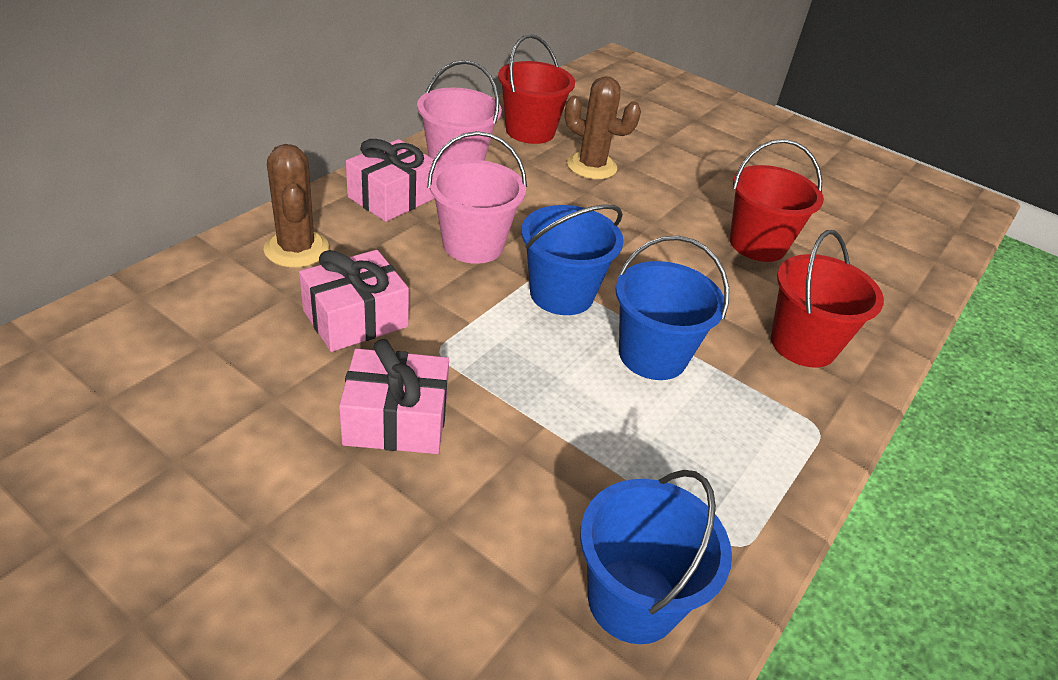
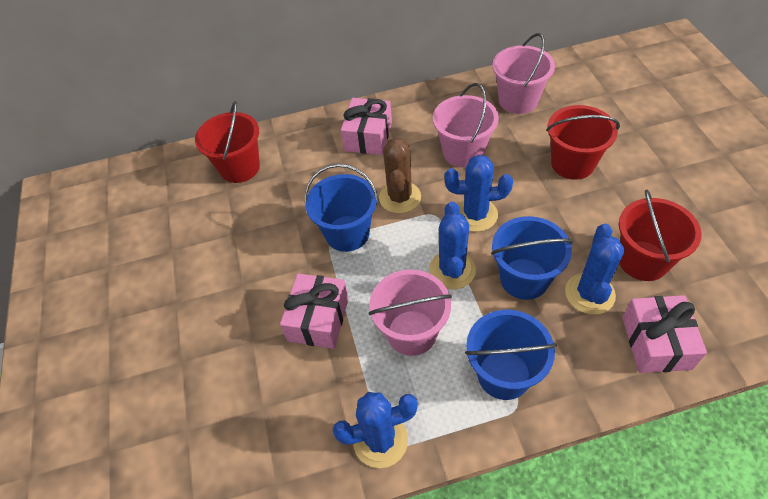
blue cactus: none = 0 -> [333,392,418,468] [429,201,476,289] [445,155,513,232] [565,224,625,315] = 4
brown cactus: [264,144,329,268] [565,76,641,179] = 2 -> [379,138,421,213] = 1
pink bucket: [417,60,502,168] [427,131,527,264] = 2 -> [368,270,452,356] [433,83,499,167] [492,33,555,114] = 3

